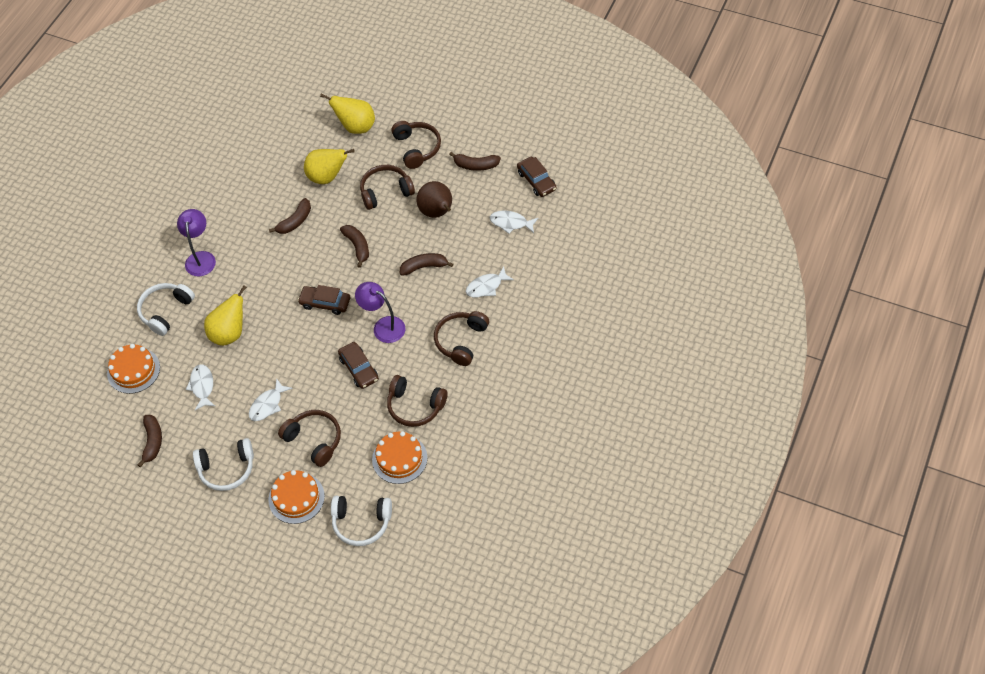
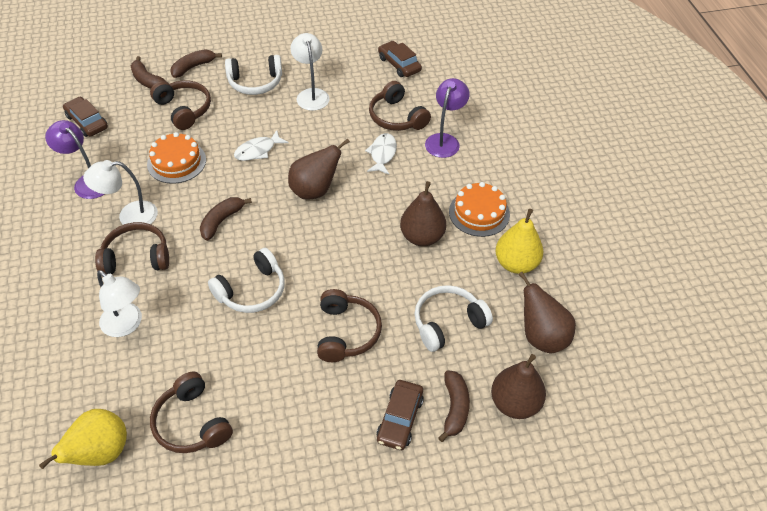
brown banana: [138,415,162,467] [269,198,311,234] [340,225,369,268] [400,253,453,276] [449,152,501,171] = 5 -> [131,56,168,89] [170,49,222,78] [200,197,252,241] [438,370,470,442] = 4
brown pear: [416,181,452,218] = 1 -> [288,138,350,200] [400,181,446,246] [491,354,546,419] [518,272,576,353] = 4
orange cake: [107,344,160,394] [269,470,325,524] [372,431,427,484] = 3 -> [147,132,206,184] [449,182,510,237] = 2
white fish: [186,364,215,410] [249,378,293,421] [465,266,514,298] [490,210,538,234] = 4 -> [234,130,288,161] [365,133,397,175] = 2
white lamp: none = 0 -> [83,160,158,225] [97,270,142,337] [290,33,330,111] = 3
yellow pear: [204,285,247,346] [304,149,355,184] [320,94,375,134] = 3 -> [39,409,127,469] [495,209,543,274] = 2

